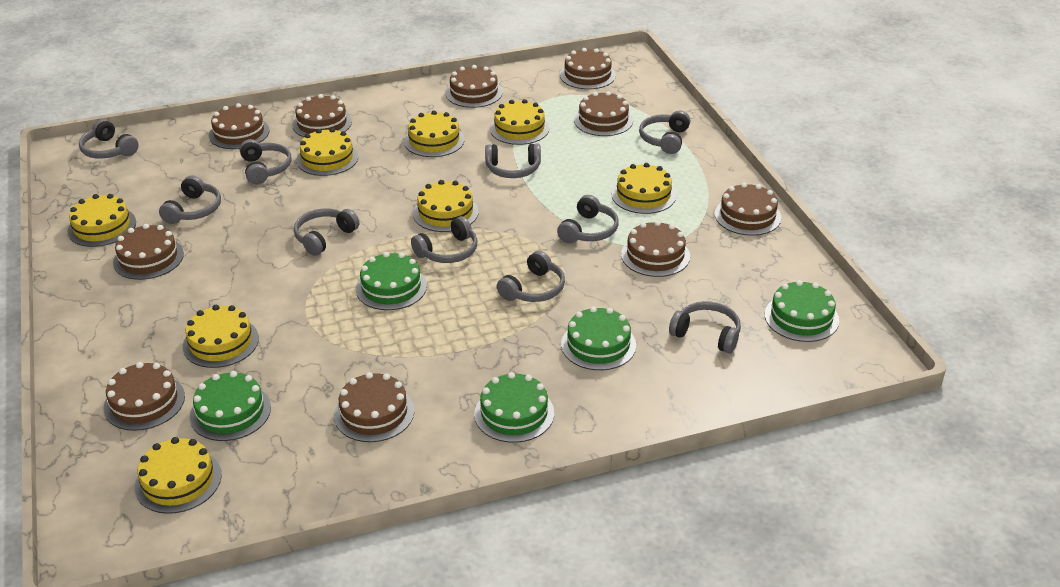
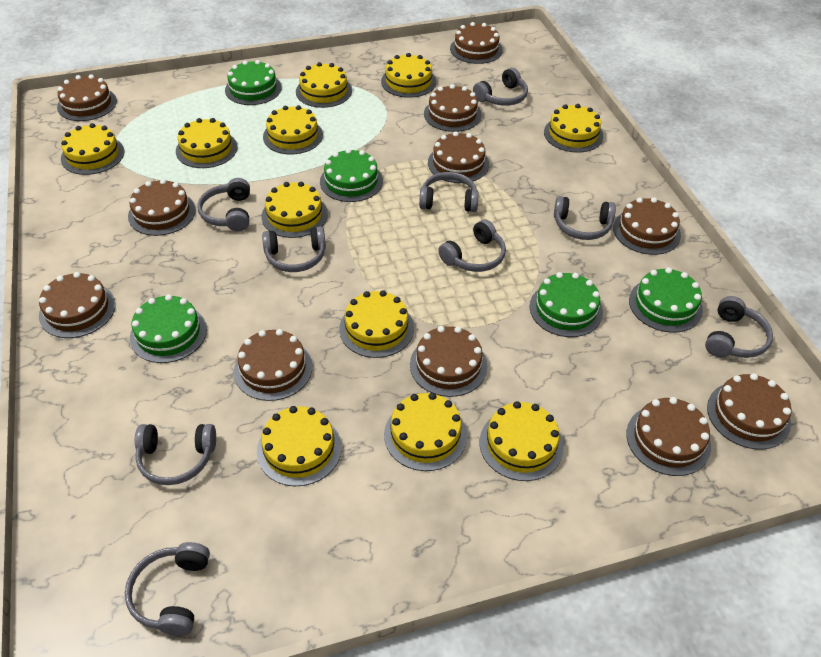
brown cake: [104,362,185,431] [113,224,184,280] [209,103,269,149] [292,94,352,137] [334,372,414,442] [446,65,503,108] [560,48,616,89] [574,91,633,136] [621,221,690,277] [715,183,781,236] = 10 -> [39,272,116,338] [57,74,117,121] [128,179,196,236] [234,329,312,401] [410,326,487,397] [424,84,482,132] [428,131,489,183] [450,22,503,64] [613,197,681,255] [626,397,711,476] [707,373,792,449] = 11
grey headphones: [79,119,139,159] [159,175,221,224] [240,139,291,184] [294,209,359,256] [411,216,478,263] [485,143,541,178] [497,251,565,302] [557,195,619,243] [639,111,690,154] [669,301,741,353] = 10 -> [125,542,210,636] [135,424,216,485] [197,178,250,231] [262,226,326,272] [419,172,479,212] [438,219,506,272] [473,68,528,106] [554,196,616,240] [705,296,773,358] = 9
yellow cake: [67,194,136,247] [135,437,222,514] [183,305,259,368] [296,128,359,176] [404,110,464,157] [413,180,479,232] [490,99,549,145] [612,163,676,214] = 8 -> [61,123,125,175] [176,118,237,168] [257,406,342,486] [261,182,328,238] [263,105,323,154] [296,62,352,108] [339,290,414,358] [381,53,436,98] [384,393,467,471] [480,401,563,481] [544,104,603,153] = 11

